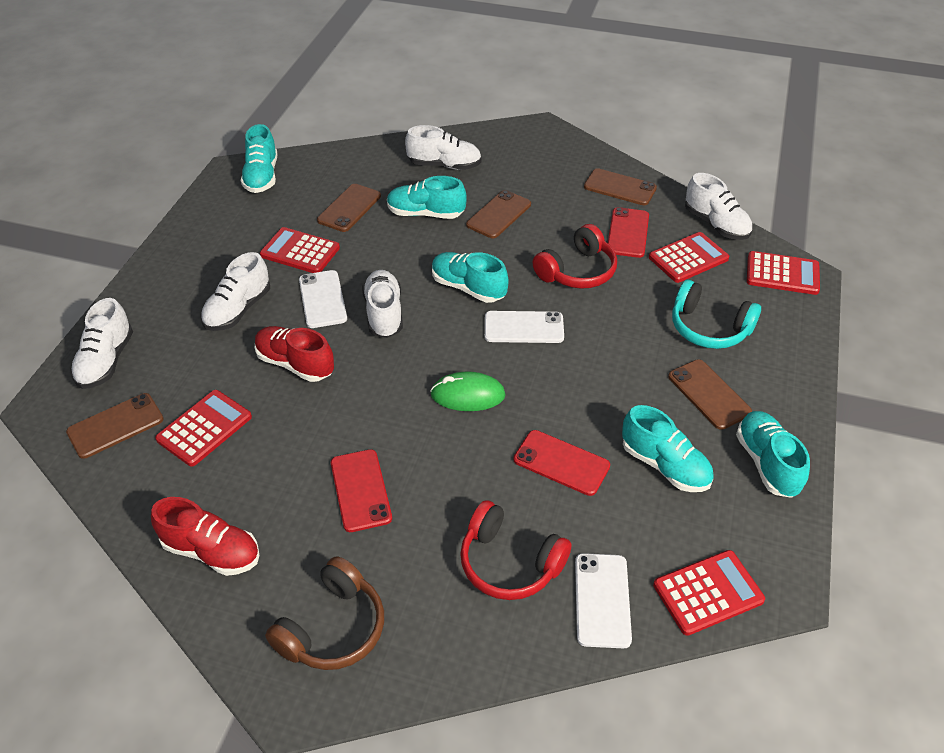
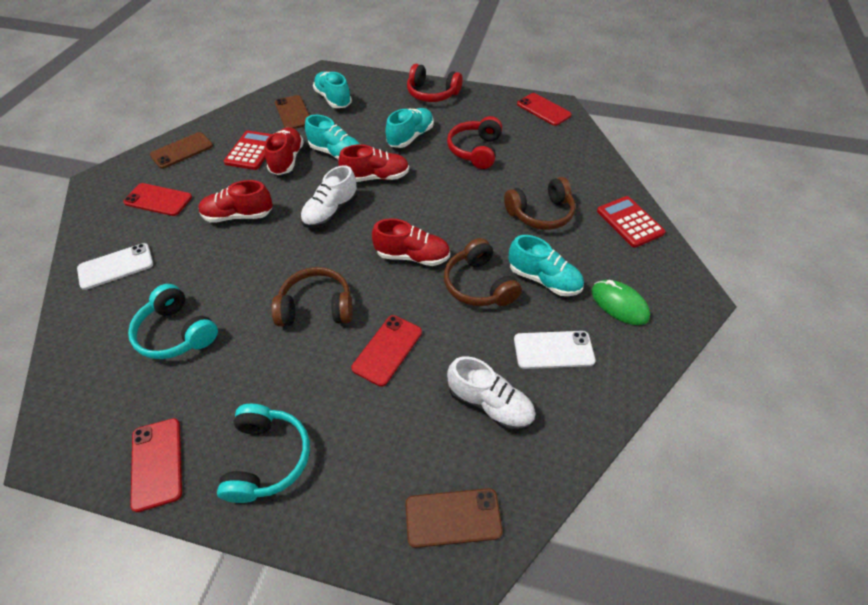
brown headphones: [265,556,384,670] = 1 -> [271,267,353,327] [444,238,522,306] [504,177,576,230] = 3
brown phone: [66,393,164,459] [317,184,381,232] [466,190,531,238] [584,168,657,205] [668,359,752,430] = 5 -> [150,132,213,169] [275,95,310,129] [405,488,503,548] = 3
red calculator: [155,390,252,467] [260,227,340,273] [649,232,729,283] [653,550,765,636] [747,251,820,295] = 5 -> [224,131,272,170] [597,196,666,248] = 2
red phone: [331,449,392,532] [513,430,610,496] [608,207,649,258] = 3 -> [123,183,192,216] [130,418,182,512] [351,315,422,387] [517,93,571,126] = 4
red shoe: [151,497,260,576] [254,326,334,382] = 2 -> [198,180,273,223] [264,127,304,175] [338,144,409,182] [372,218,450,266] = 4
turquoise headphones: [672,280,761,349] = 1 -> [128,284,218,359] [217,404,310,503] = 2
turquoise shoe: [241,124,277,193] [387,176,467,219] [432,252,508,303] [622,405,714,492] [736,411,810,498] = 5 -> [305,115,360,159] [313,71,352,108] [385,108,434,148] [508,235,584,296] = 4
white phone: [299,270,347,328] [485,311,564,343] [575,553,632,648] = 3 -> [77,243,153,290] [514,331,596,369] = 2
white shoe: [70,298,133,389] [201,252,270,331] [362,270,403,338] [405,125,482,170] [685,173,753,240] = 5 -> [301,165,358,228] [447,356,535,431] = 2

